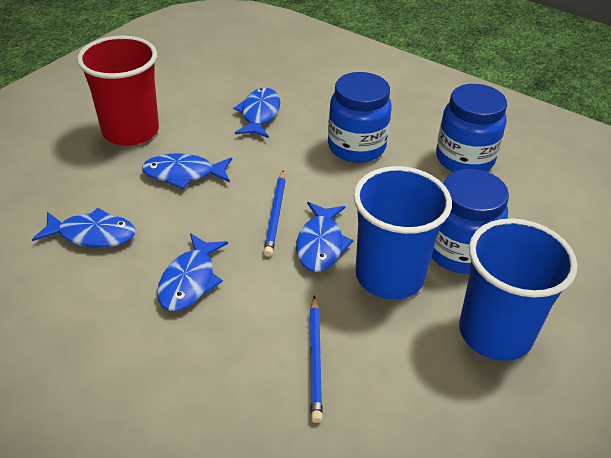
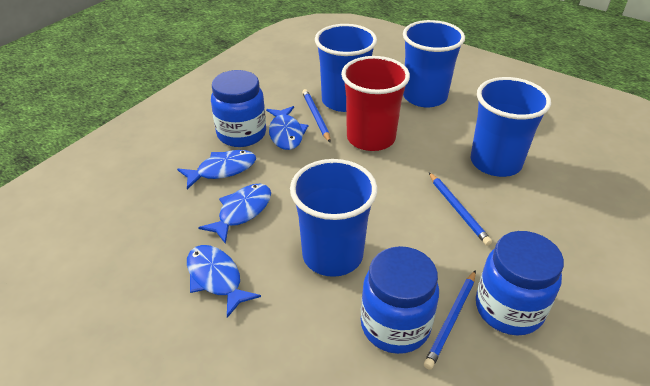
blue cup: [353,166,452,299] [459,218,578,361] = 2 -> [290,159,378,277] [315,24,377,112] [403,20,465,107] [470,77,551,177] = 4
blue fish: [32,208,136,248] [142,153,232,189] [157,233,228,311] [233,88,280,138] [296,202,354,272] = 5 -> [177,150,256,189] [187,245,261,318] [198,184,271,244] [266,106,308,150] = 4
blue pencil: [264,170,286,257] [310,295,323,423] = 2 -> [302,89,331,142] [424,270,476,370] [429,172,492,246] = 3

